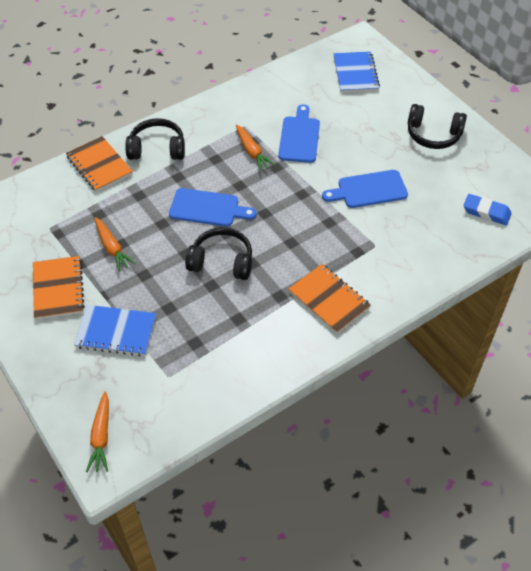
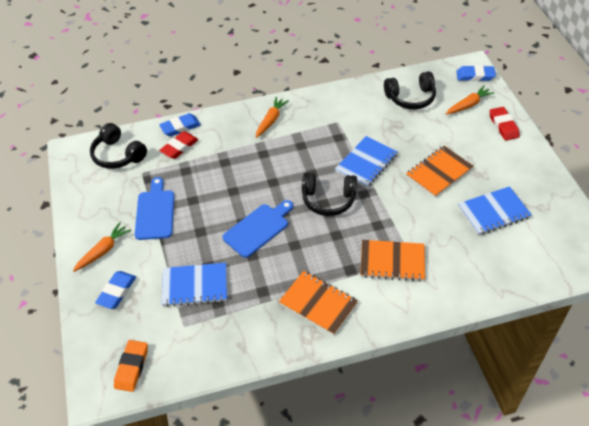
blue cutting board: [169,188,256,227] [278,104,320,163] [322,170,408,208] = 3 -> [135,177,174,240] [222,200,293,258] = 2
blue eraser: [463,194,512,225] = 1 -> [95,271,136,309] [159,113,201,137] [456,65,496,81] = 3
blue notebook: [74,305,156,356] [334,51,380,93] = 2 -> [162,263,227,307] [335,136,398,188] [458,186,532,235] = 3
orange eraser: none = 0 -> [114,340,148,392] = 1
red eraser: none = 0 -> [159,131,199,159] [489,107,520,141] = 2

